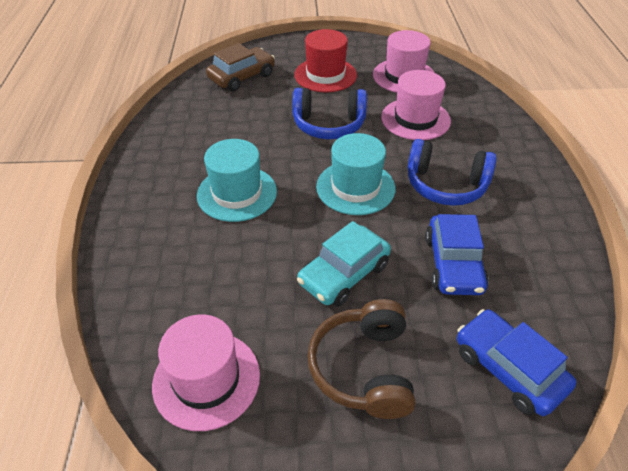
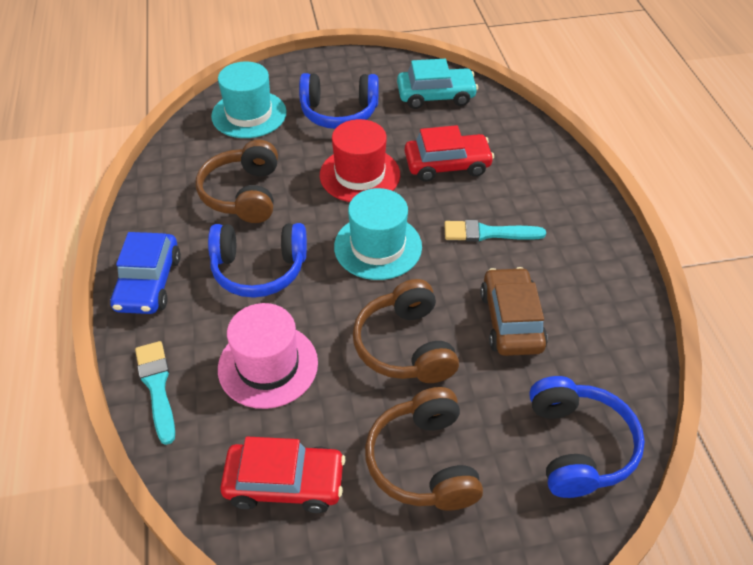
blue car: [425,214,489,295] [457,309,576,416] = 2 -> [110,232,181,314] = 1
blue headphones: [292,88,367,139] [408,139,497,206] = 2 -> [208,223,307,298] [299,73,379,129] [529,376,645,498] = 3
brown headphones: [307,299,415,419] = 1 -> [196,140,278,223] [353,279,459,383] [365,387,483,511] = 3
pink hat: [152,315,260,431] [373,30,435,93] [381,70,451,140] = 3 -> [218,303,318,409] = 1
red car: none = 0 -> [220,436,345,513] [405,125,494,182] = 2
turquoise brush: none = 0 -> [135,341,175,445] [444,220,546,242] = 2

